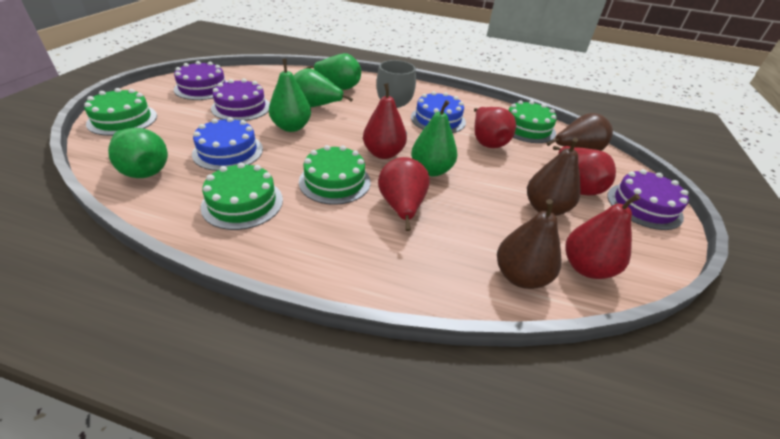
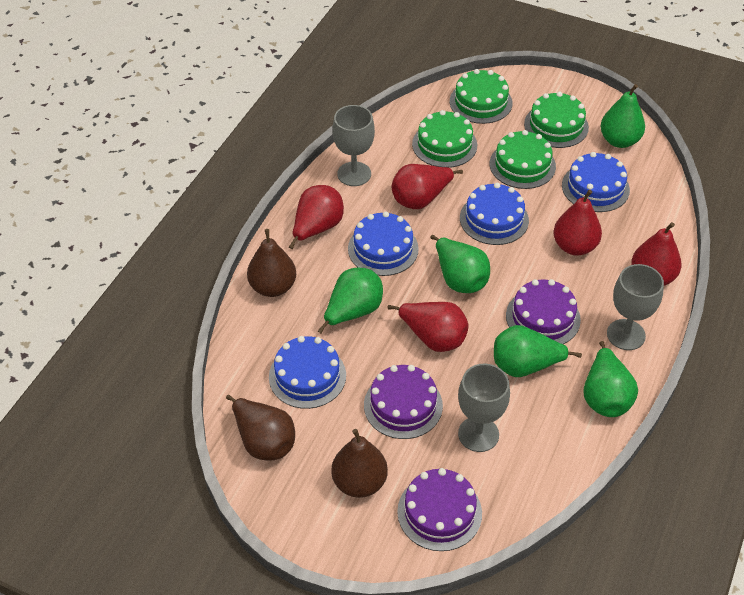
blue cake: [192,117,263,171] [411,91,466,133] = 2 -> [269,336,346,409] [348,212,419,276] [460,183,529,245] [562,152,630,212] = 4
grey goblet: [376,60,416,135] = 1 -> [333,105,375,186] [458,364,510,452] [607,264,664,350] = 3

